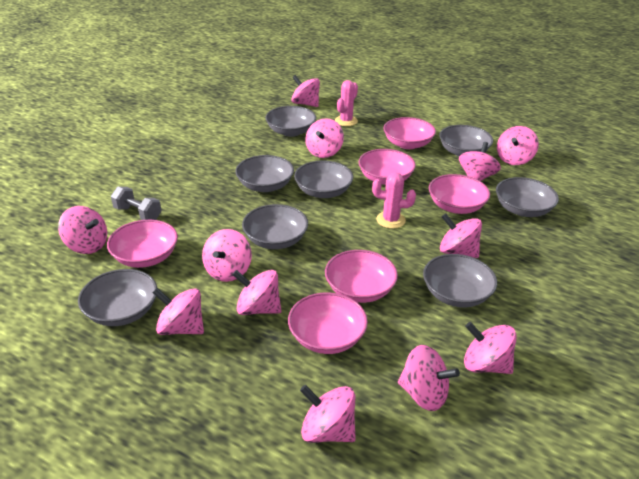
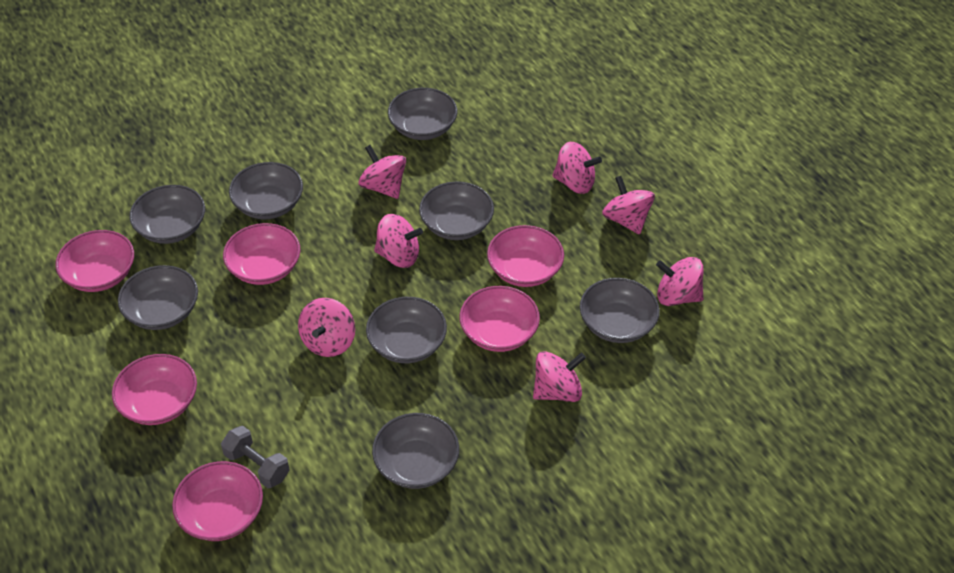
pink cactus: [335,80,358,126] [372,173,416,229] = 2 -> none = 0
pink spinning top: [58,206,107,254] [153,288,204,335] [202,229,252,282] [232,270,281,315] [291,75,320,107] [300,385,356,443] [305,118,344,158] [398,345,460,411] [440,214,482,258] [459,142,501,181] [464,322,517,374] [497,126,539,165] = 12 -> [298,298,355,357] [358,145,406,199] [374,214,423,268] [533,351,586,402] [552,142,602,194] [602,176,655,234] [656,257,704,306] = 7

